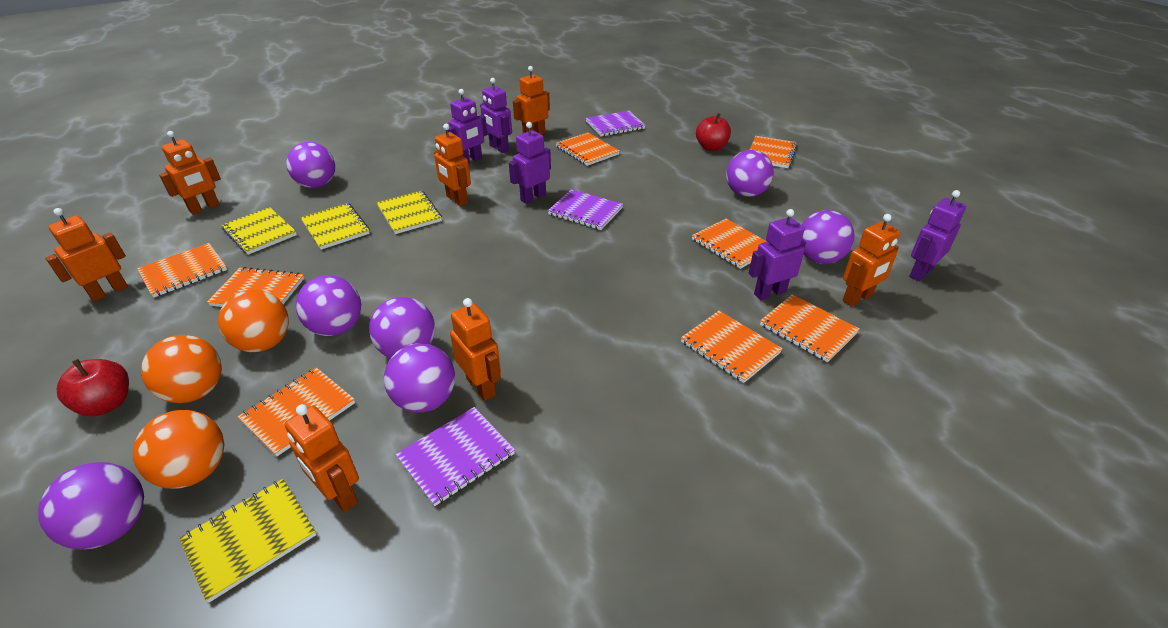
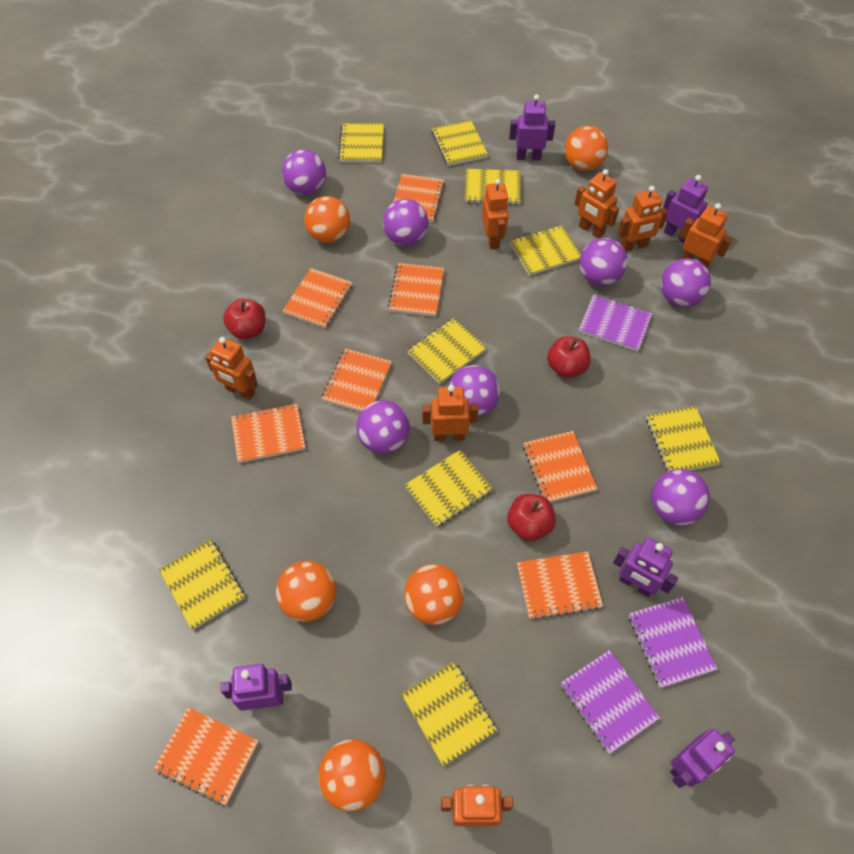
orange ball: [133,410,224,489] [141,335,222,403] [218,290,289,352] = 3 -> [276,561,336,622] [304,196,350,243] [318,739,385,812] [404,564,464,625] [564,126,608,171] = 5
red apple: [57,359,129,416] [696,113,731,151] = 2 -> [223,298,266,339] [507,494,556,541] [547,336,591,378] = 3
yellow notebook: [179,479,316,602] [221,207,297,255] [300,203,370,250] [376,190,442,234] = 4 -> [159,539,245,630] [338,123,384,163] [401,661,497,766] [405,450,493,527] [407,318,487,384] [432,120,488,166] [465,169,521,205] [510,225,581,276] [646,406,721,471] = 9

